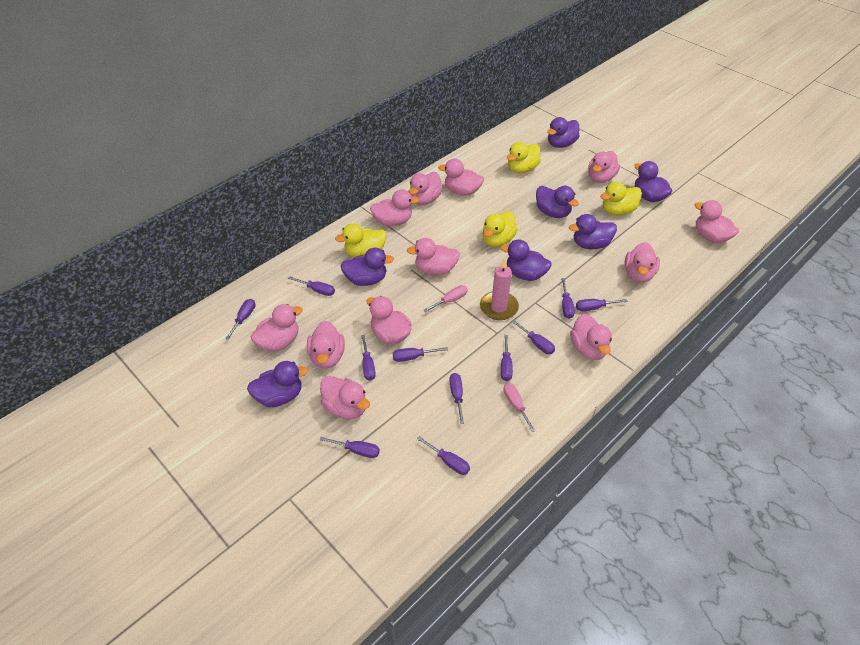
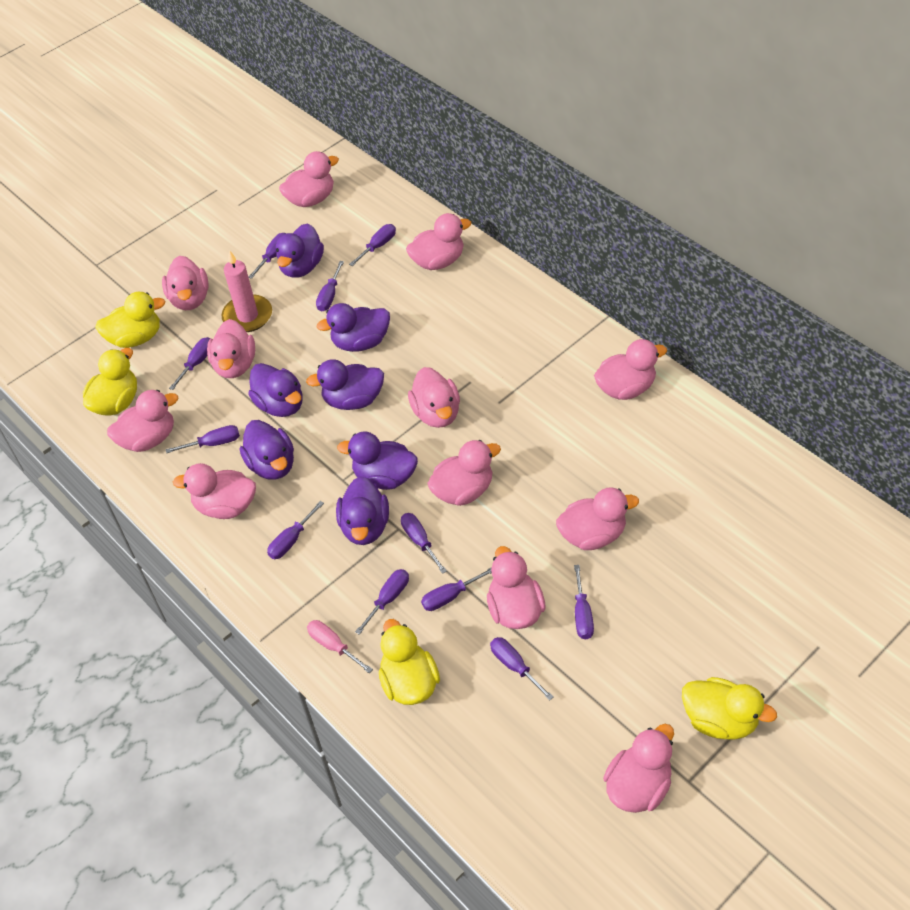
pink screwdriver: [424,285,468,312] [504,383,536,432] = 2 -> [307,620,373,673] = 1

